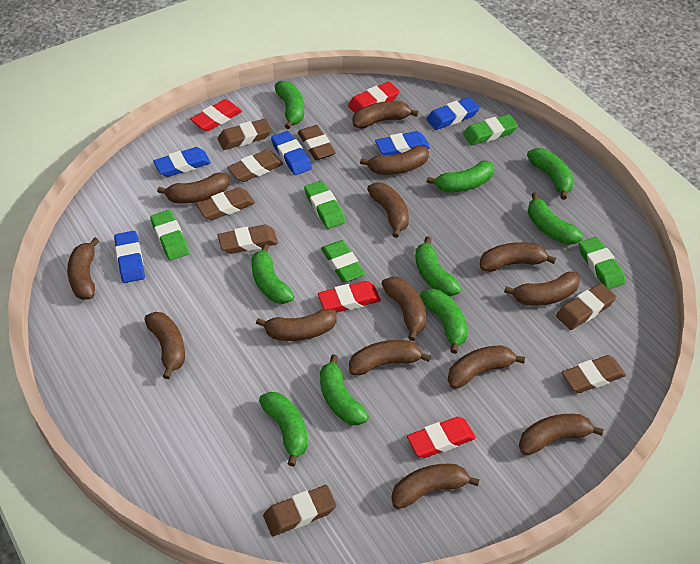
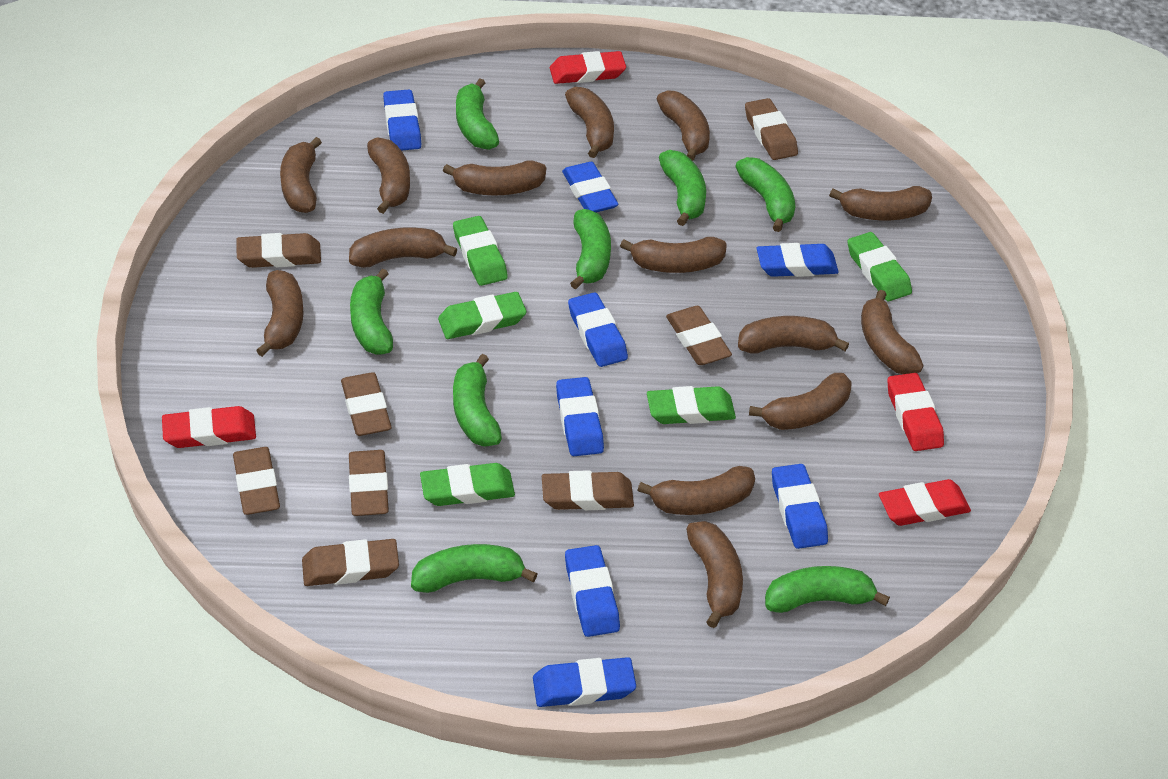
blue eraser: [114,231,145,283] [153,147,211,177] [271,131,312,175] [375,131,430,155] [427,97,480,130] = 5 -> [383,90,421,151] [533,657,636,707] [556,377,604,456] [562,162,619,212] [565,545,620,637] [568,292,628,367] [756,243,839,277] [772,464,828,549] = 8
green banana: [251,244,294,304] [259,392,307,467] [275,81,304,129] [320,354,369,426] [415,236,461,296] [420,289,468,354] [427,160,494,193] [527,148,574,200] [528,192,583,245] = 9 -> [350,268,393,355] [411,544,538,593] [453,354,502,447] [456,79,499,150] [570,209,611,289] [659,150,706,226] [735,157,795,232] [765,566,890,613] = 8

